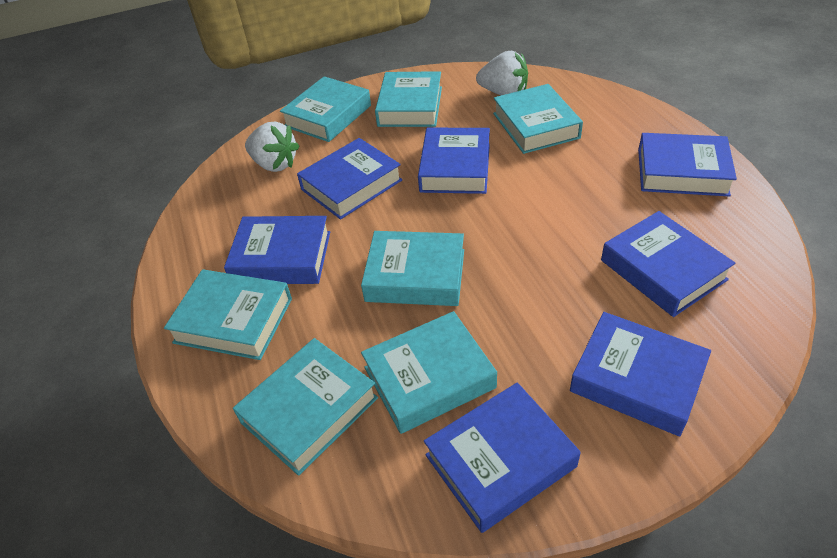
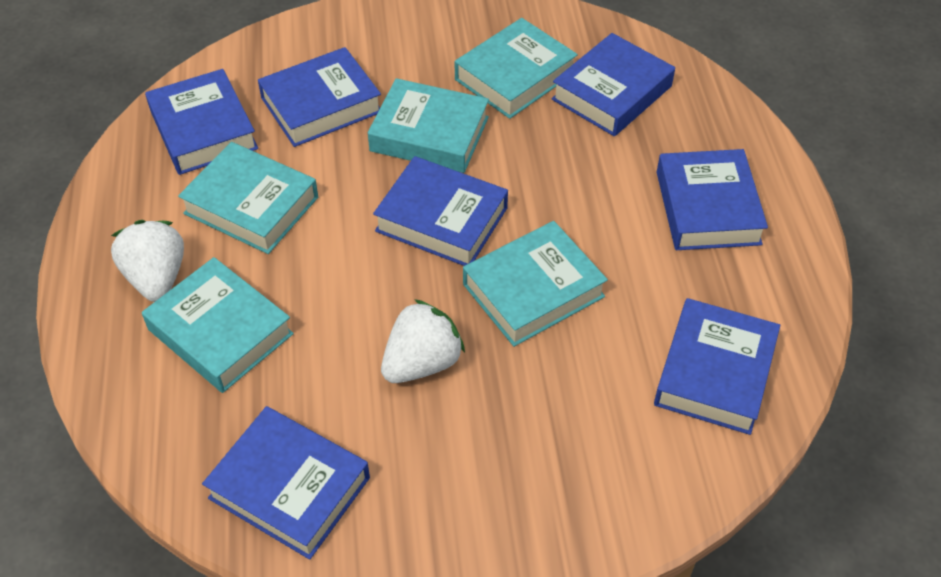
turquoise book: [164,270,292,360] [233,338,378,476] [280,76,371,142] [361,231,464,306] [361,311,497,434] [375,71,442,127] [493,84,583,154] = 7 -> [142,257,294,393] [178,142,318,254] [368,78,489,173] [455,18,578,119] [463,221,608,347] = 5

